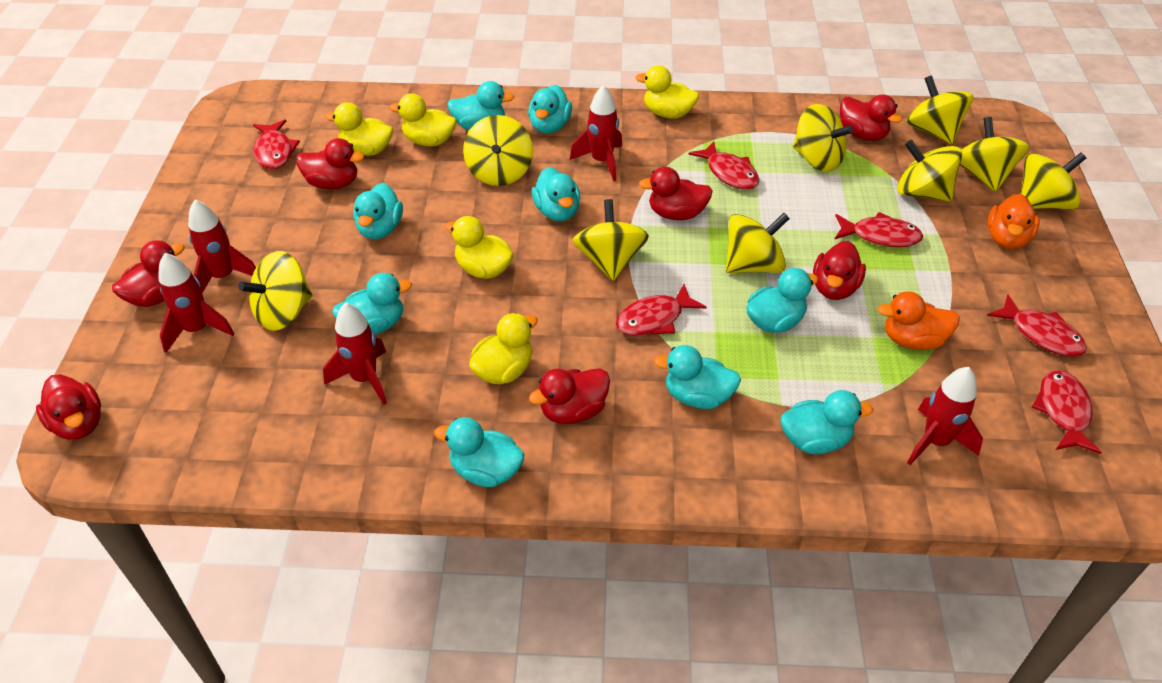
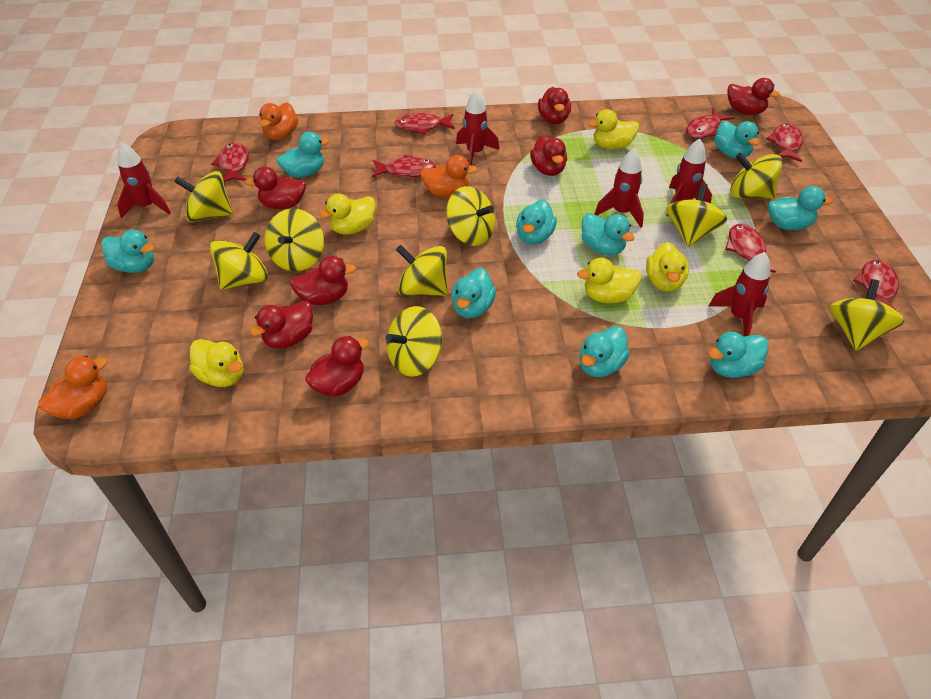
orange duck: [878,291,960,350] [987,194,1040,249] = 2 -> [38,356,108,419] [259,103,298,140] [420,155,478,197] = 3
red fish: [253,119,300,169] [616,284,706,336] [689,141,759,190] [835,212,923,247] [987,295,1087,357] [1032,370,1102,454] = 6 -> [211,143,249,182] [372,155,436,177] [395,113,455,135] [686,108,734,139] [725,224,776,273] [766,123,803,162] [853,260,899,311] = 7

